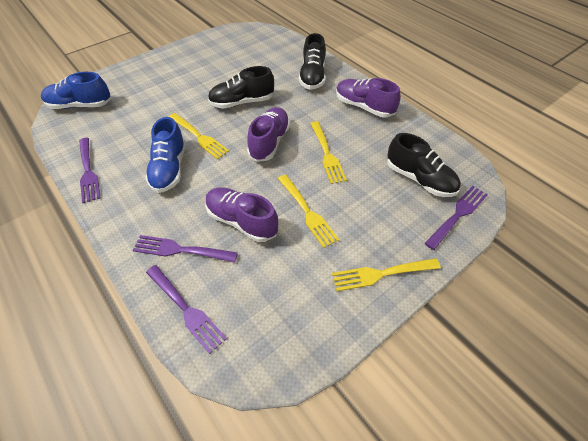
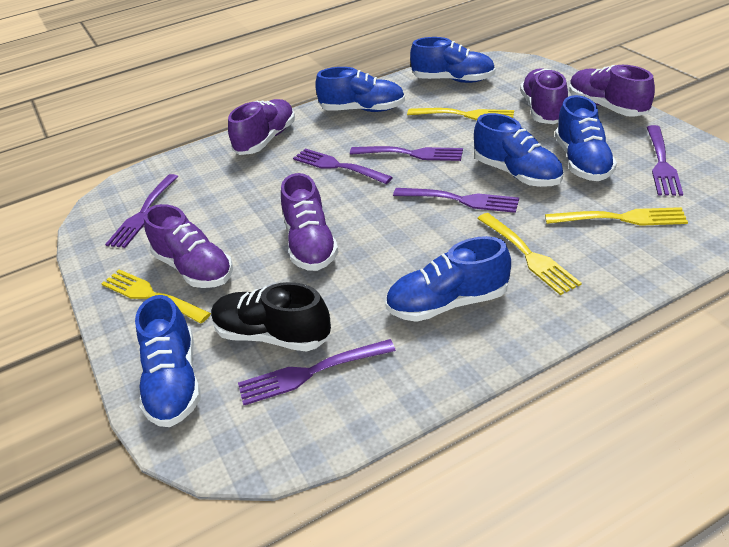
black shoe: [208,66,274,109] [299,33,326,90] [387,133,461,197] = 3 -> [211,282,331,352] = 1
blue shoe: [41,72,111,109] [145,117,186,193] = 2 -> [135,295,201,427] [315,67,405,112] [385,236,511,322] [410,37,495,83] [474,113,563,187] [555,95,617,181] = 6
purple fork: [79,138,101,203] [133,235,238,263] [146,265,227,354] [425,186,488,250] = 4 -> [105,174,178,248] [238,339,396,405] [293,148,393,184] [350,146,463,161] [393,188,519,213] [647,125,683,196] = 6
purple shoe: [205,187,278,242] [247,107,290,162] [336,78,401,117] = 3 -> [144,204,233,288] [228,99,295,155] [281,173,338,271] [520,68,568,124] [569,65,655,117] = 5

